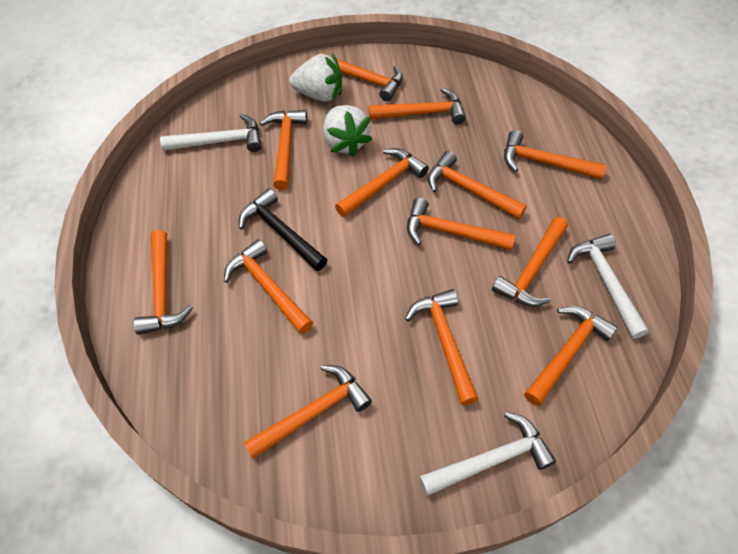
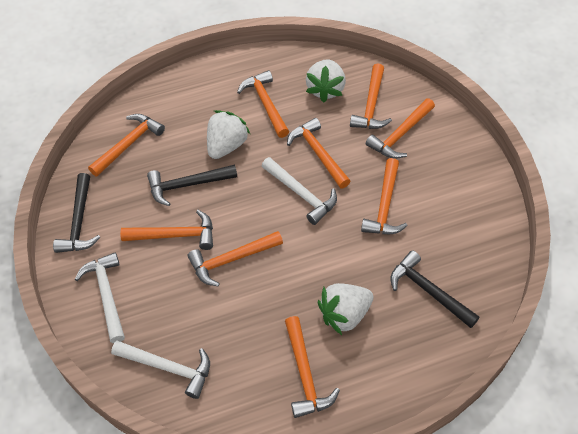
black hammer: [239,188,327,271] = 1 -> [53,173,101,253] [147,165,237,206] [390,250,480,328] = 3
orange hammer: [133,230,193,335] [224,239,313,334] [243,365,372,459] [260,110,307,190] [319,53,403,101] [335,148,429,217] [369,88,466,124] [405,289,478,405] [407,197,515,250] [428,151,527,219] [492,217,568,306] [504,130,606,180] [524,306,618,406] = 13 -> [88,114,165,176] [120,210,213,250] [188,231,283,287] [237,70,289,138] [285,316,340,418] [287,118,351,189] [350,63,392,129] [361,158,408,234] [366,98,435,159] = 9
white strawberry: [289,53,342,102] [323,105,372,156] = 2 -> [207,110,250,159] [306,60,346,103] [318,283,373,335] = 3

